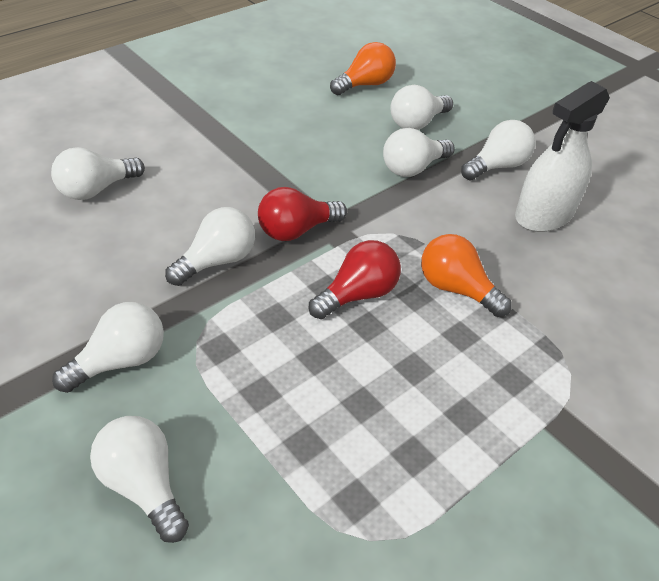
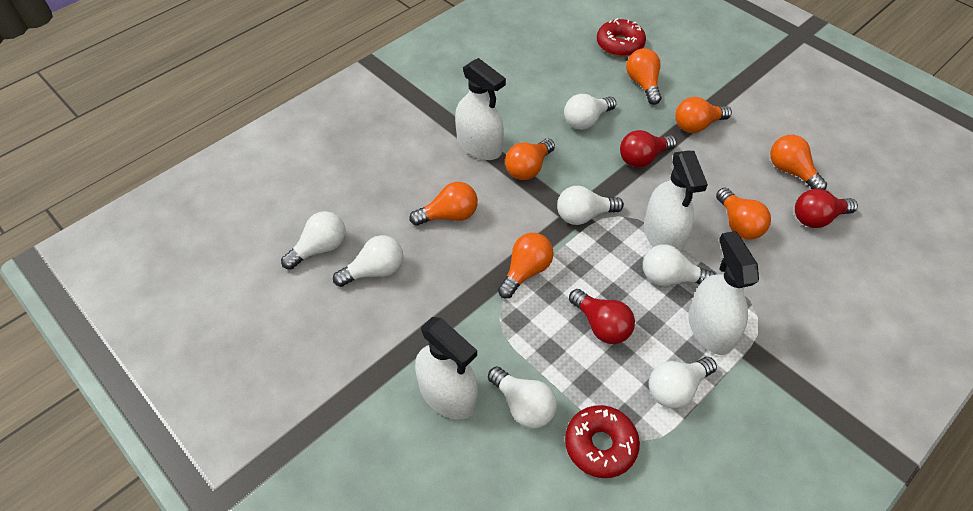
orange light bulb: [330,42,396,95] [421,234,512,317] = 2 -> [409,182,478,226] [498,233,553,298] [505,139,555,180] [626,48,662,105] [675,97,732,133] [716,188,771,239] [770,135,827,190] = 7
red donut: none = 0 -> [565,405,640,478] [597,18,646,57] = 2
red light bulb: [258,187,347,241] [309,240,401,319] = 2 -> [569,289,635,344] [620,130,677,168] [795,189,858,228] = 3
white spray bottle: [515,81,610,232] = 1 -> [415,317,478,420] [455,58,506,160] [644,151,708,252] [689,231,759,355] = 4

